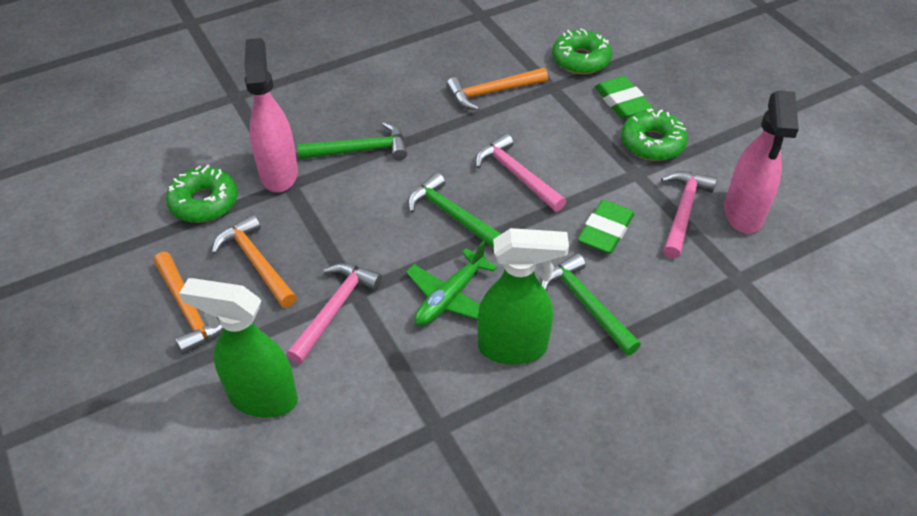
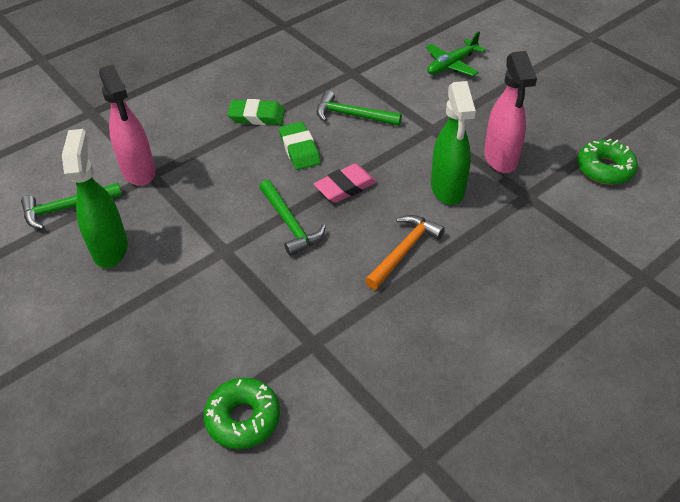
green donut: [166,164,238,223] [552,28,612,74] [621,108,688,161] = 3 -> [204,378,280,449] [577,138,638,185] = 2
orange hammer: [154,252,224,354] [212,215,297,308] [446,68,548,110] = 3 -> [365,215,445,290] = 1
pink eraser: none = 0 -> [314,164,377,203] = 1
pink hammer: [287,263,382,364] [475,133,566,212] [661,171,717,259] = 3 -> none = 0

